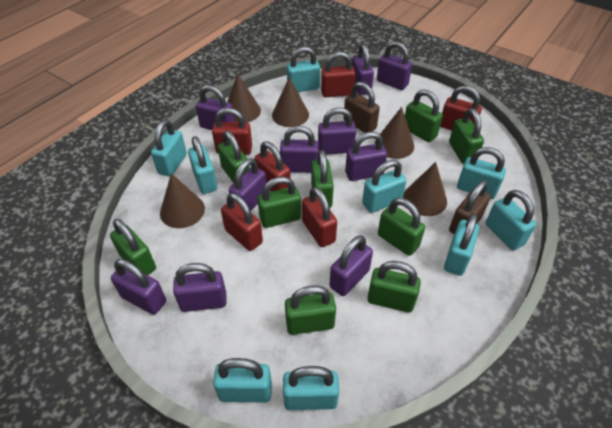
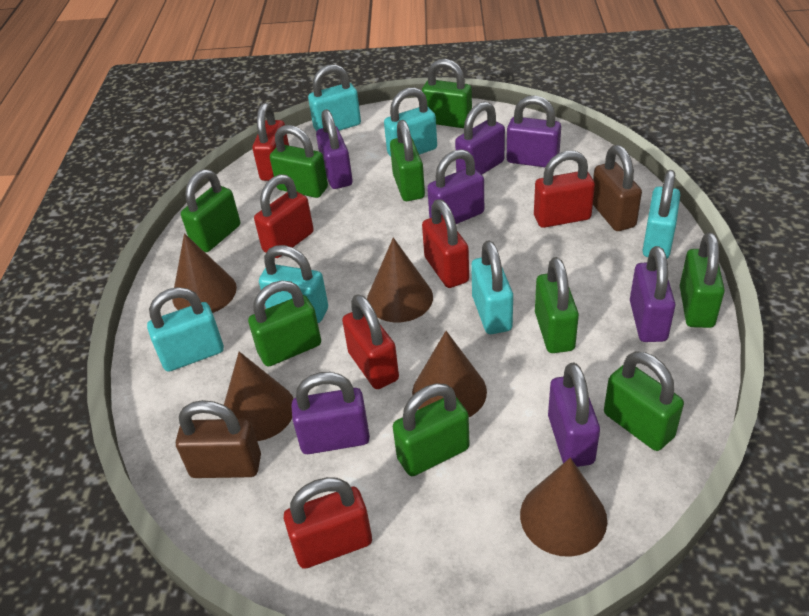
purple padlock: [111,259,166,315] [173,263,227,312] [196,85,235,130] [229,158,267,211] [280,126,319,173] [318,107,356,155] [329,235,373,296] [345,132,387,181] [352,44,374,95] [377,41,412,90] = 10 -> [291,372,370,454] [316,109,353,189] [427,149,484,224] [455,101,505,174] [507,95,561,167] [548,362,600,467] [630,246,676,342] = 7
turquoise padlock: [151,120,187,177] [188,136,218,194] [213,358,272,403] [283,366,339,410] [287,47,320,92] [362,160,407,213] [444,213,479,276] [457,147,506,199] [485,190,536,251] = 9 -> [147,287,224,372] [259,245,328,323] [308,64,361,131] [384,87,437,157] [471,241,513,334] [642,170,680,259] = 6

